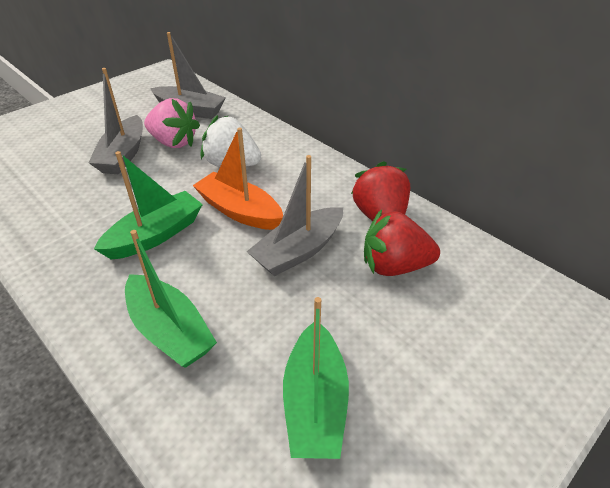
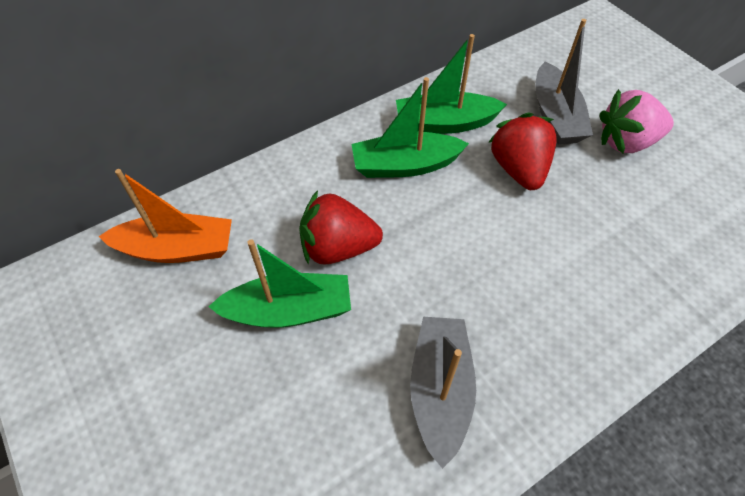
grey boat: [88,68,143,174] [150,32,226,119] [247,155,343,276] = 3 -> [410,317,476,469] [536,19,593,145] = 2
white strawberry: [201,115,261,167] = 1 -> none = 0

